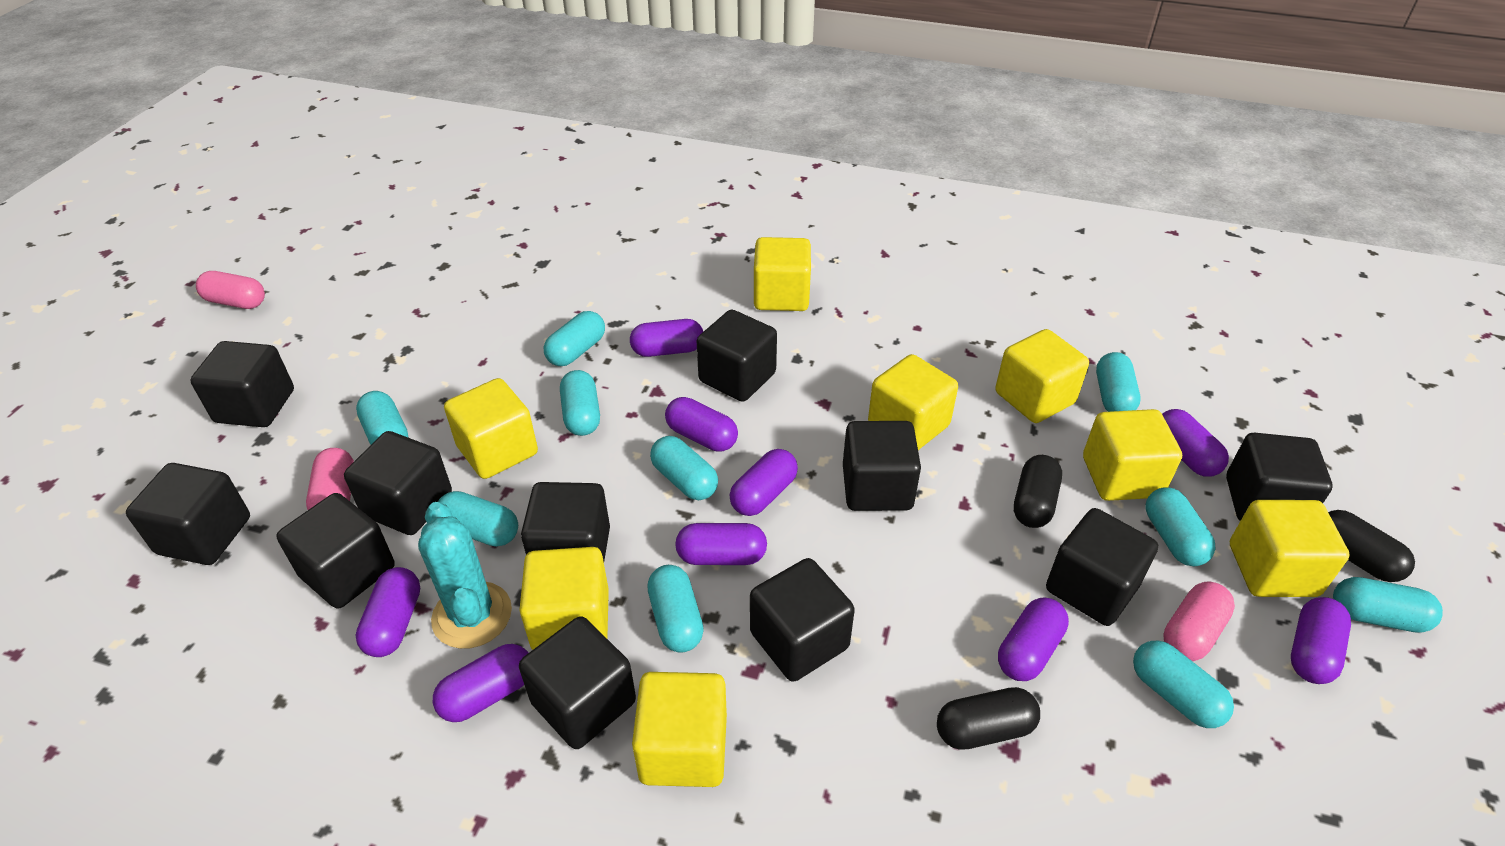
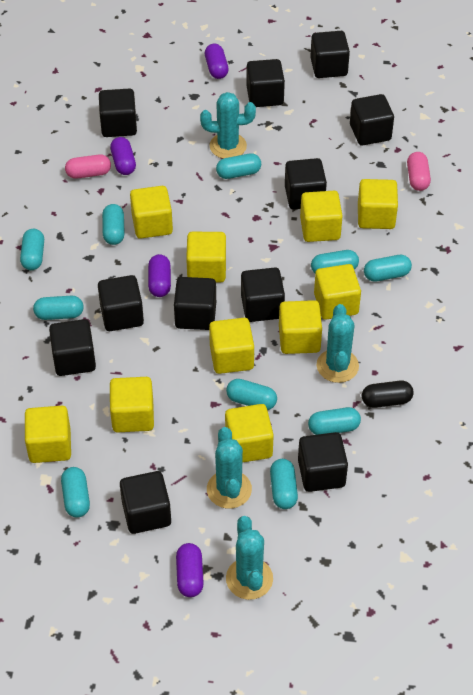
black capsule: [937,687,1040,750] [1014,455,1062,528] [1328,510,1415,582] = 3 -> [362,380,414,408] = 1
pink capsule: [196,271,265,309] [306,448,354,510] [1163,582,1235,661] = 3 -> [65,154,111,179] [407,152,431,191] = 2
purple capsule: [355,567,420,657] [433,644,528,722] [630,319,703,357] [665,397,738,452] [675,523,767,565] [729,449,798,516] [998,598,1069,681] [1162,409,1229,477] [1291,597,1351,684] = 9 -> [110,137,136,175] [148,254,171,297] [176,543,204,597] [205,44,229,79] = 4
turquoise cactus: [418,502,512,649] = 1 -> [200,92,256,159] [207,427,252,509] [226,516,273,600] [317,304,359,383] = 4
yellow cube: [444,378,538,479] [519,547,609,650] [632,672,727,787] [754,237,811,311] [868,354,958,450] [995,329,1089,423] [1083,409,1182,501] [1230,500,1350,597] = 8 -> [25,406,71,463] [110,377,154,433] [130,186,173,239] [186,232,226,282] [209,318,254,374] [225,404,274,463] [279,300,322,354] [300,191,343,242] [314,264,361,320] [358,179,398,229] = 10

